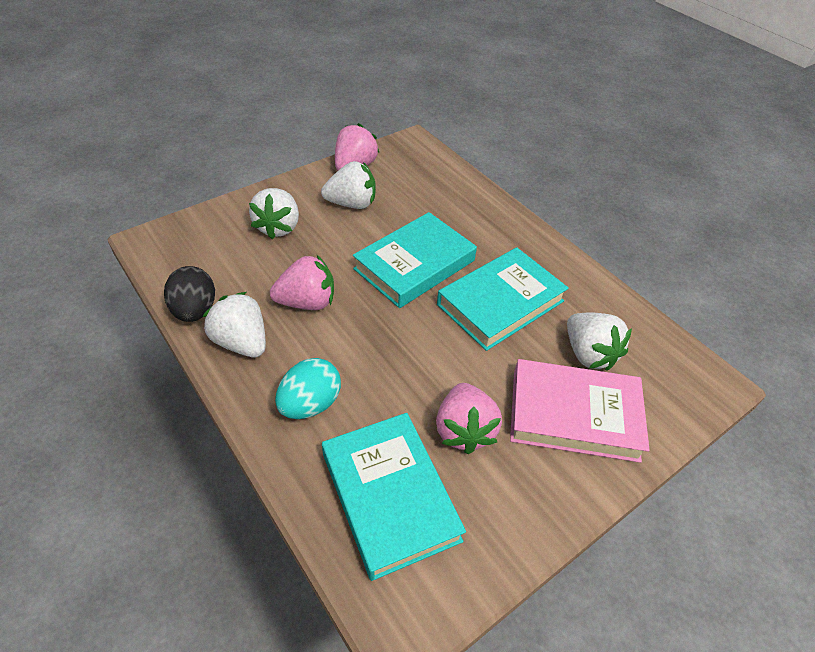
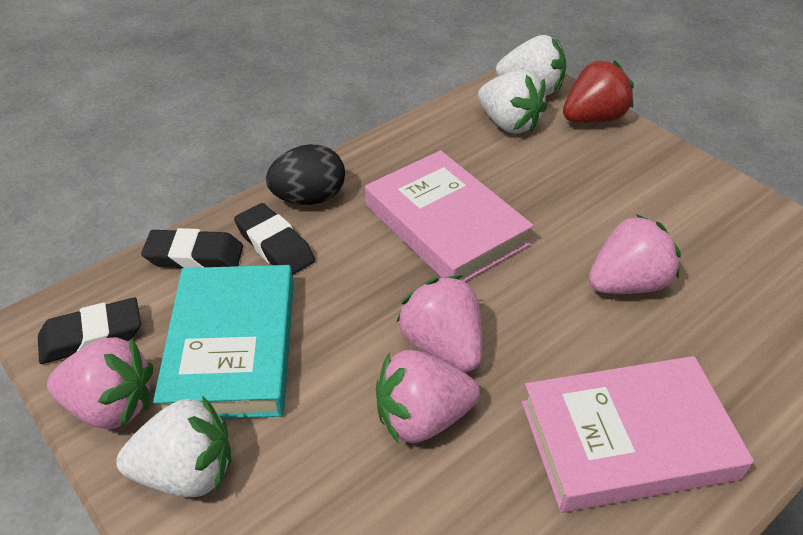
black eraser: none = 0 -> [38,298,141,364] [141,228,243,268] [234,203,315,275] = 3
pink book: [510,359,650,463] = 1 -> [365,150,534,282] [522,356,754,513] = 2
pink strawberry: [270,254,334,310] [335,123,379,170] [436,383,502,454] = 3 -> [47,337,153,429] [376,350,480,444] [397,275,482,372] [589,214,681,294] = 4
red strawberry: none = 0 -> [563,60,634,123] = 1
turquoise book: [322,413,466,581] [353,212,477,308] [437,247,569,351] = 3 -> [153,265,294,419] = 1
turquoise egg: [275,358,341,419] = 1 -> none = 0
white strawberry: [203,292,266,358] [249,188,299,240] [321,161,376,209] [567,313,632,371] = 4 -> [116,396,232,497] [478,70,547,134] [496,35,566,96] = 3

